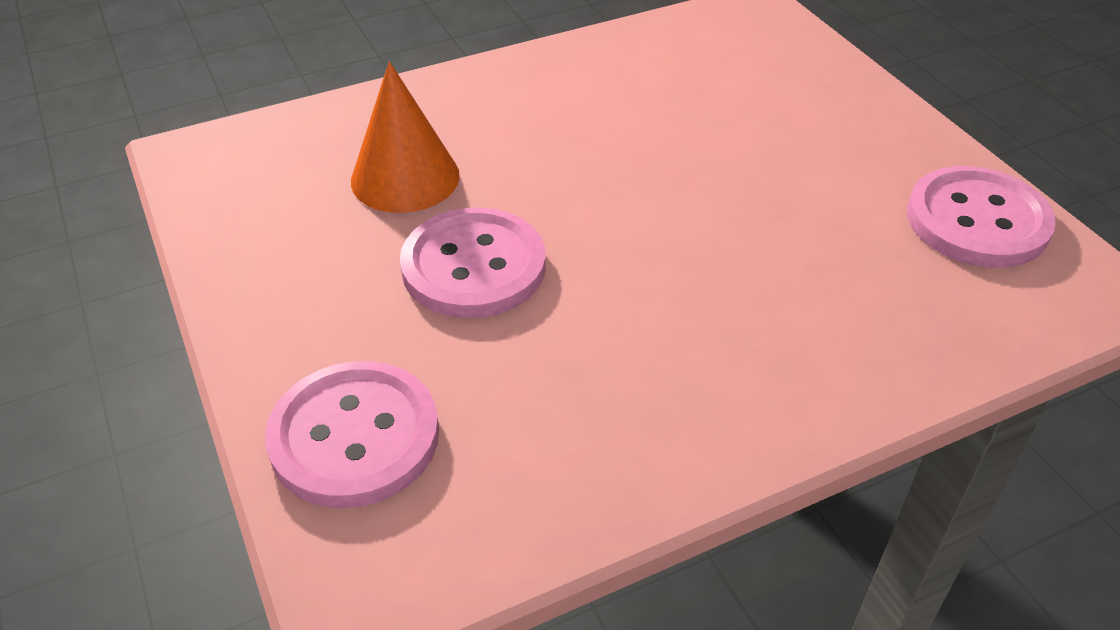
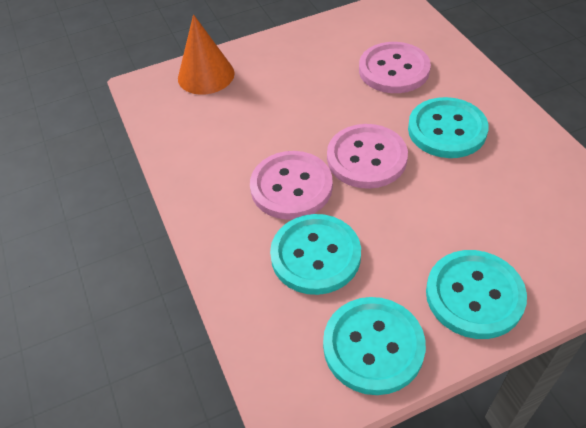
turquoise button: none = 0 -> [270,214,361,295] [323,297,426,395] [408,97,489,158] [426,250,527,339] = 4

